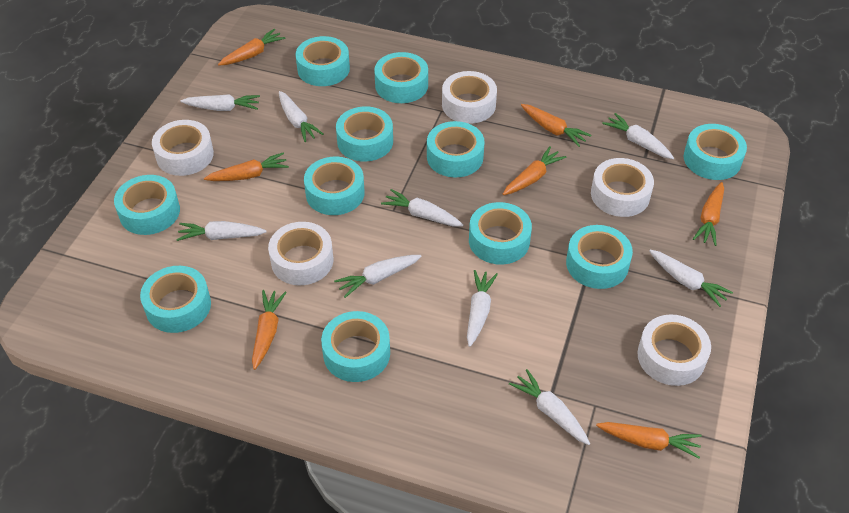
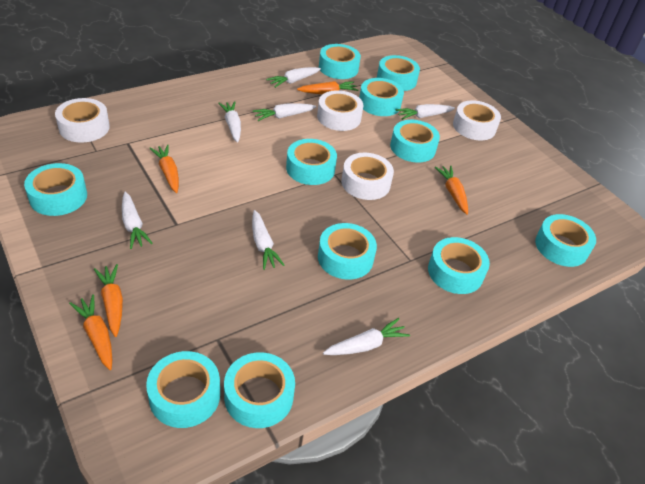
orange carrot: [204,153,289,181] [218,29,286,66] [252,290,287,370] [503,146,566,195] [521,104,591,147] [596,422,702,459] [693,182,724,246] = 7 -> [69,294,112,370] [94,264,123,337] [149,145,179,193] [297,81,358,94] [434,165,468,215] = 5
white carrot: [176,221,267,241] [180,94,260,111] [279,91,324,142] [334,255,422,298] [381,189,464,227] [467,270,498,347] [509,369,590,445] [602,113,674,159] [649,250,733,307] = 9 -> [122,192,153,249] [218,101,241,143] [252,210,285,270] [253,104,316,121] [266,67,321,88] [323,318,410,355] [396,104,455,120] = 7
white tape: [152,120,214,176] [268,222,333,285] [442,71,497,124] [591,158,654,217] [637,315,711,386] = 5 -> [55,98,110,143] [317,90,363,131] [341,153,394,200] [453,100,501,140] = 4

